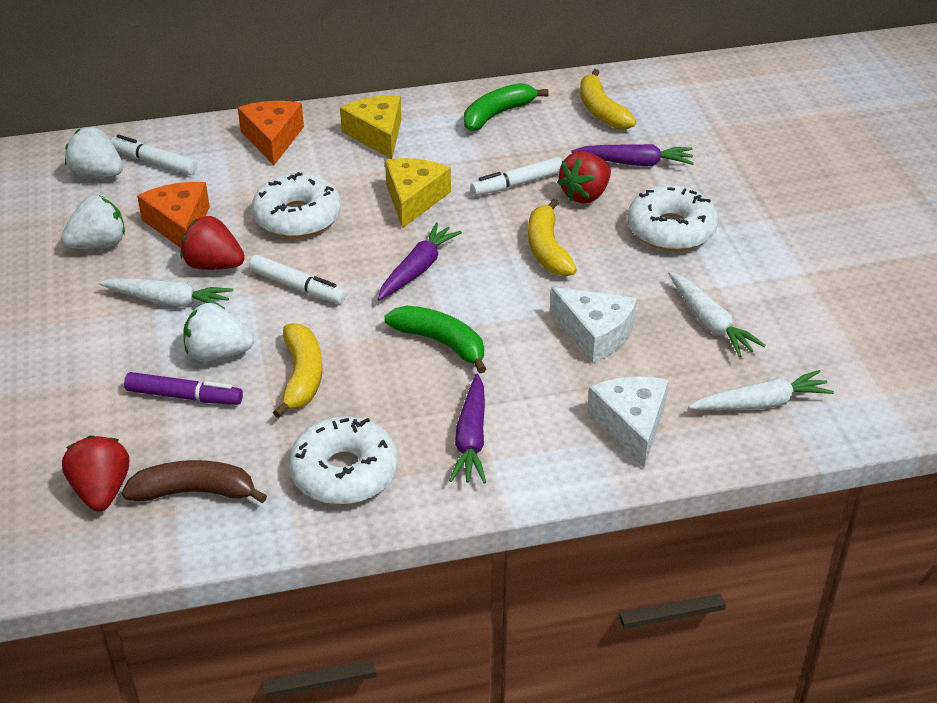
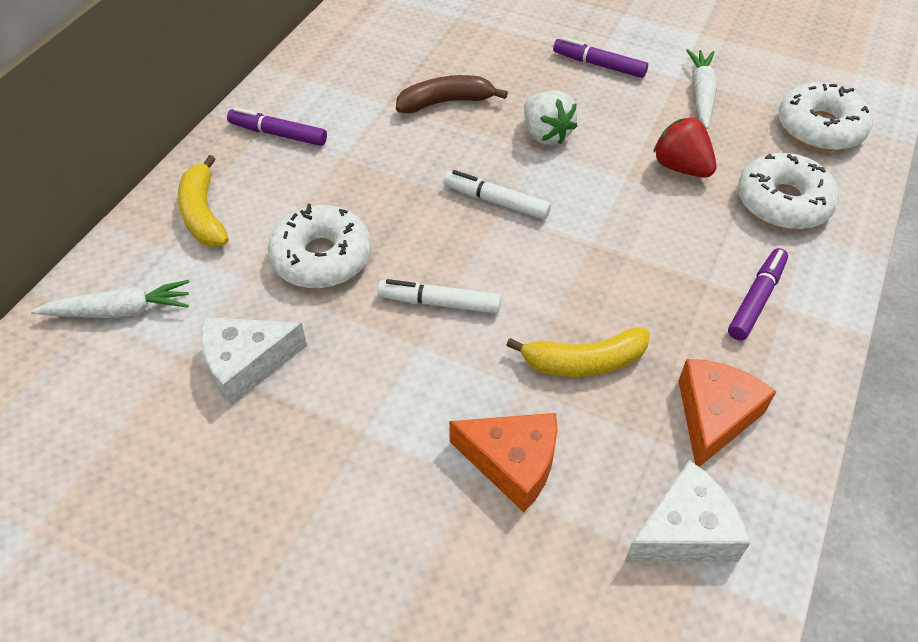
green banana: [384,305,486,373] [464,83,549,131] = 2 -> none = 0
purple carrot: [378,222,462,300] [449,373,486,483] [571,144,694,166] = 3 -> none = 0
purple marker: [124,372,243,405] = 1 -> [227,107,327,146] [553,37,648,78] [728,248,788,340] = 3
red strawberry: [62,435,129,511] [180,216,245,270] [557,151,611,203] = 3 -> [653,117,717,178] = 1
white carrot: [99,278,233,309] [668,272,766,357] [688,370,834,410] = 3 -> [31,280,189,318] [686,49,717,129] = 2
white marker: [111,134,197,175] [249,255,346,304] [470,157,563,196] = 3 -> [377,279,501,314] [444,170,551,220] = 2
white strawberry: [61,196,125,249] [65,127,123,177] [183,303,254,361] = 3 -> [524,90,577,145] = 1
yellow banana: [273,323,322,418] [528,199,577,276] [580,69,636,130] = 3 -> [178,155,228,247] [506,328,649,377] = 2
yellow cheese: [340,95,401,159] [385,158,451,228] = 2 -> none = 0

